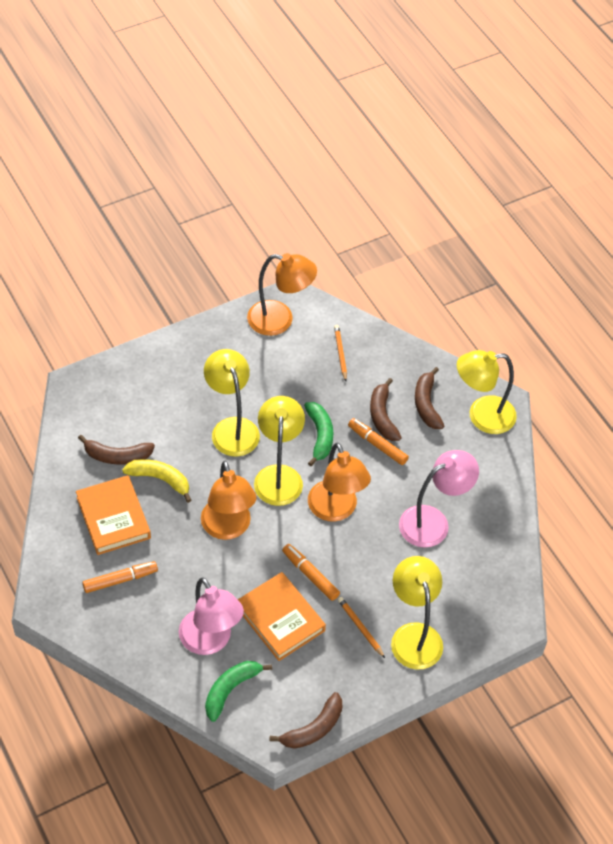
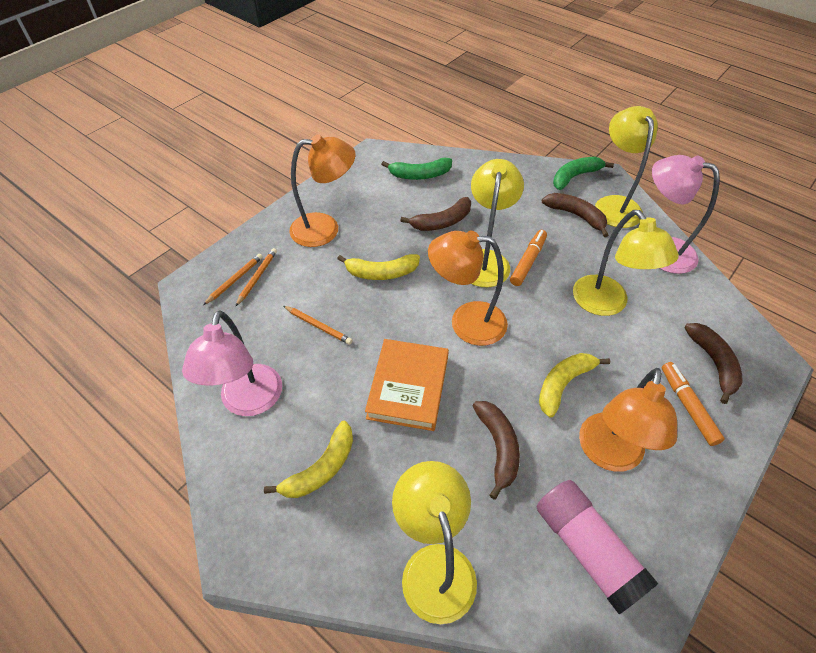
orange book: [76,475,151,555] [238,572,326,661] = 2 -> [365,339,449,431] = 1
orange marker: [82,561,158,593] [282,544,340,601] [348,418,409,465] = 3 -> [510,230,547,286] [662,362,725,446] = 2
orange pencil: [334,325,347,381] [338,597,385,658] = 2 -> [203,254,263,305] [235,248,277,307] [284,306,353,345] = 3
pink glue stick: none = 0 -> [536,480,658,615] = 1
yellow banana: [122,459,191,503] = 1 -> [264,421,353,498] [337,254,420,280] [539,353,610,418] = 3

